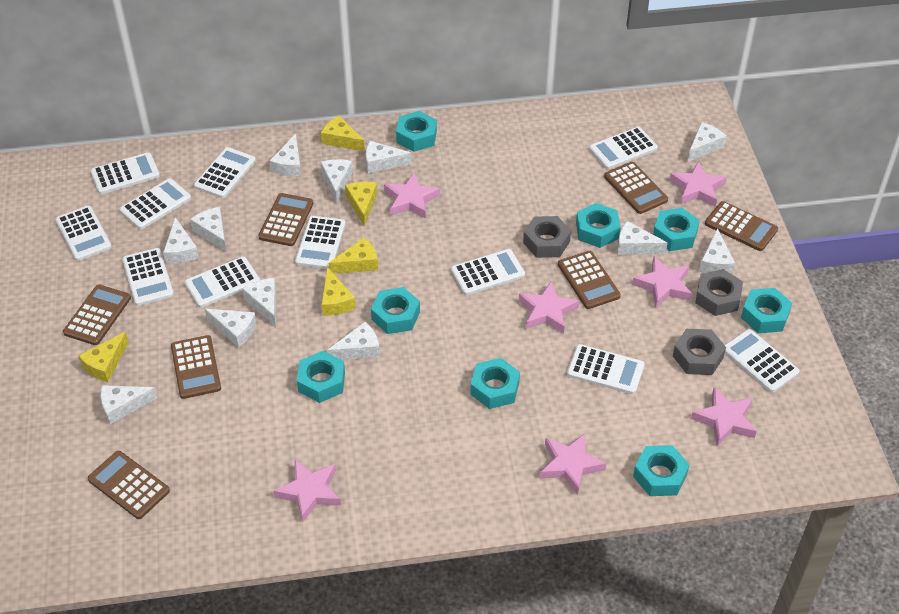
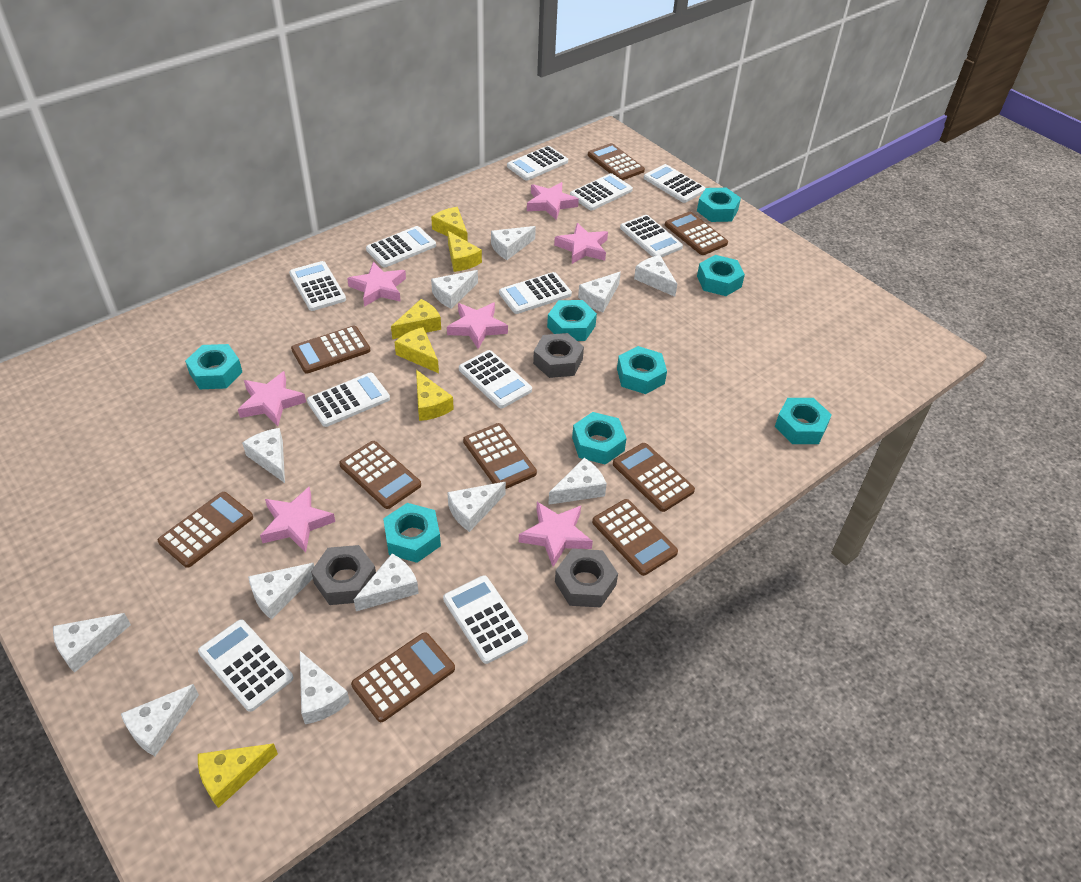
brown calculator: [63,285,131,345] [88,451,170,519] [171,335,221,399] [258,193,313,246] [558,251,621,309] [604,162,668,214] [705,201,778,251] = 7 -> [158,492,253,568] [291,326,371,373] [339,441,421,509] [351,632,455,722] [463,423,537,489] [588,143,645,180] [592,499,678,576] [613,443,695,512] [665,212,728,255] = 9
yellow cheese: [78,332,129,382] [321,116,365,152] [321,267,356,316] [328,237,378,274] [345,182,378,226] = 5 -> [198,743,278,808] [391,299,441,339] [395,327,439,373] [416,370,454,421] [431,207,468,242] [447,231,482,272] = 6

